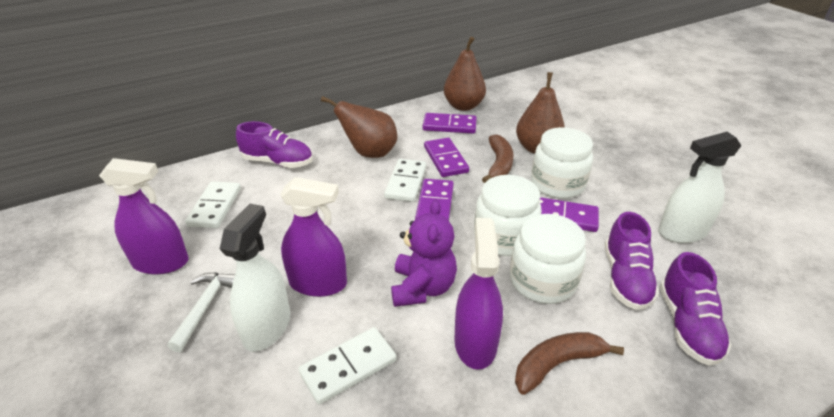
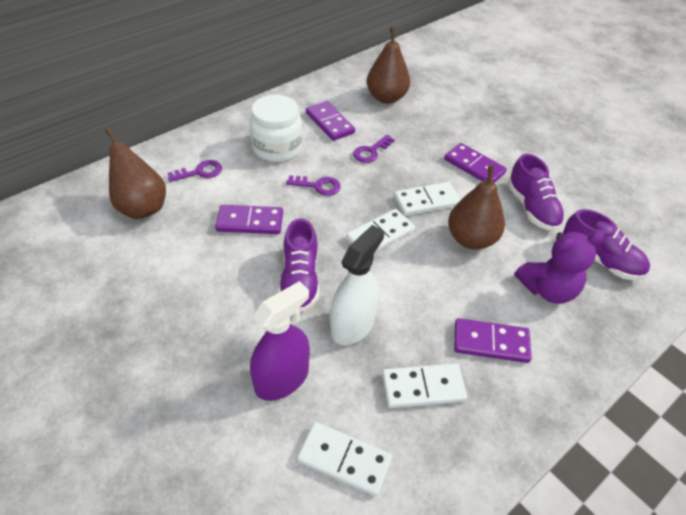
brown banana: [482,135,513,183] [515,332,624,395] = 2 -> none = 0
purple key: none = 0 -> [168,160,222,182] [286,175,341,196] [353,135,395,163] = 3
purple spray bottle: [99,158,189,274] [280,177,347,297] [454,218,503,370] = 3 -> [250,281,310,401] = 1
white domino: [185,181,241,228] [299,327,397,405] [384,159,426,202] = 3 -> [297,422,392,496] [346,209,415,252] [382,363,467,408] [394,182,461,216] = 4
white hammer: [167,272,235,352] = 1 -> none = 0
white jar: [474,175,541,256] [510,214,586,304] [531,127,593,199] = 3 -> [250,95,303,162] = 1
white spray bottle: [220,204,290,352] [658,132,741,243] = 2 -> [330,225,384,345] = 1

